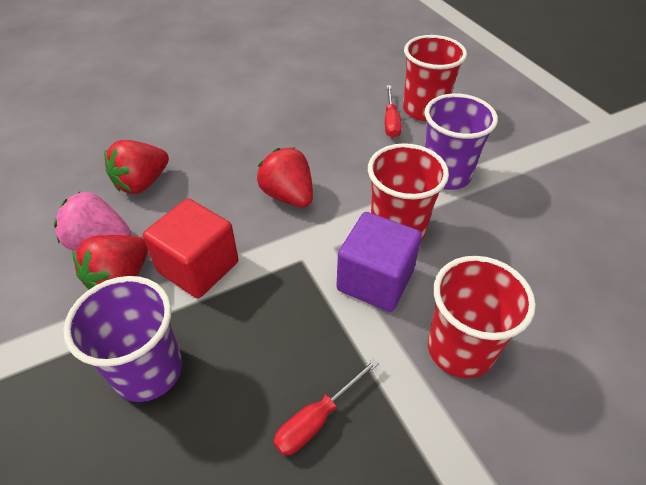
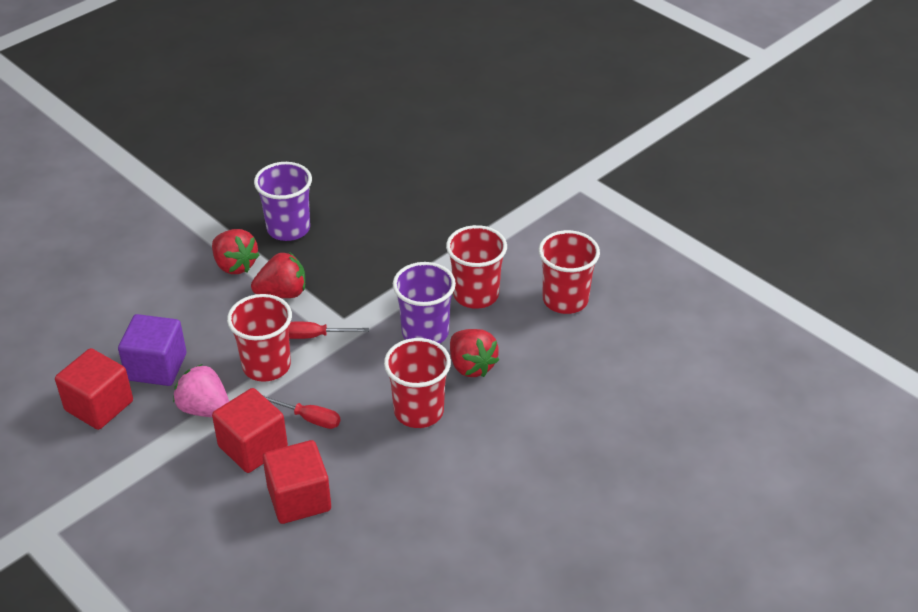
red cube: [143,198,238,298] = 1 -> [55,348,133,430] [212,388,288,473] [263,440,331,524] = 3
red cup: [368,143,449,241] [403,35,467,121] [428,256,536,378] = 3 -> [227,294,292,382] [384,338,451,428] [446,225,507,309] [539,230,600,314] = 4

